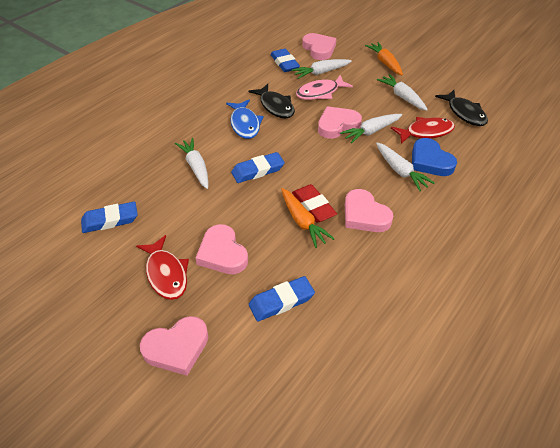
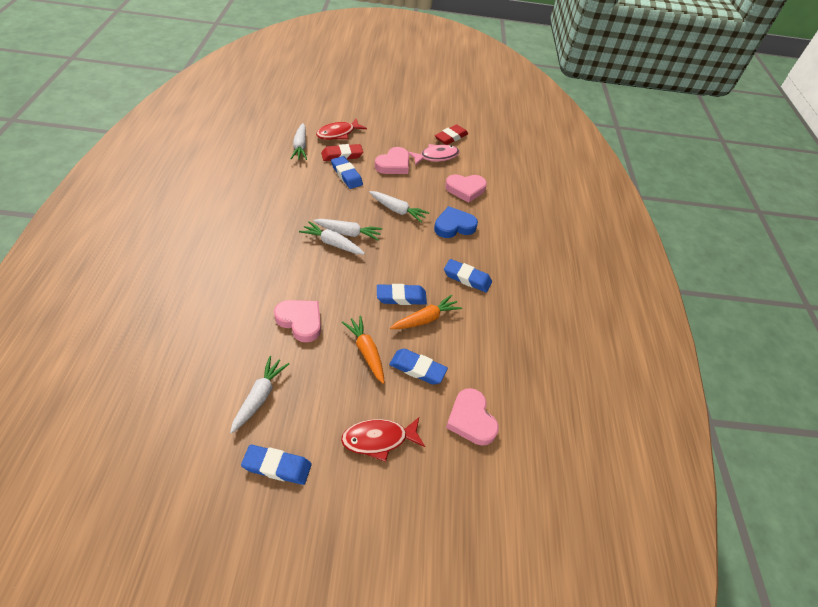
black fish: [249,84,295,118] [435,90,488,126] = 2 -> none = 0
blue eraser: [81,202,138,233] [231,152,285,183] [249,276,315,321] [271,49,300,72] = 4 -> [241,445,312,485] [331,156,363,189] [377,284,427,305] [389,349,448,385] [444,259,492,293] = 5
blue fish: [226,99,264,139] = 1 -> none = 0
pink heart: [140,316,208,376] [196,224,248,274] [302,33,336,60] [318,106,362,139] [345,189,393,232] = 5 -> [274,300,321,342] [375,147,409,174] [445,174,487,203] [446,388,499,446] = 4
red eraser: [292,184,337,223] = 1 -> [321,144,363,161] [435,124,468,145] = 2

